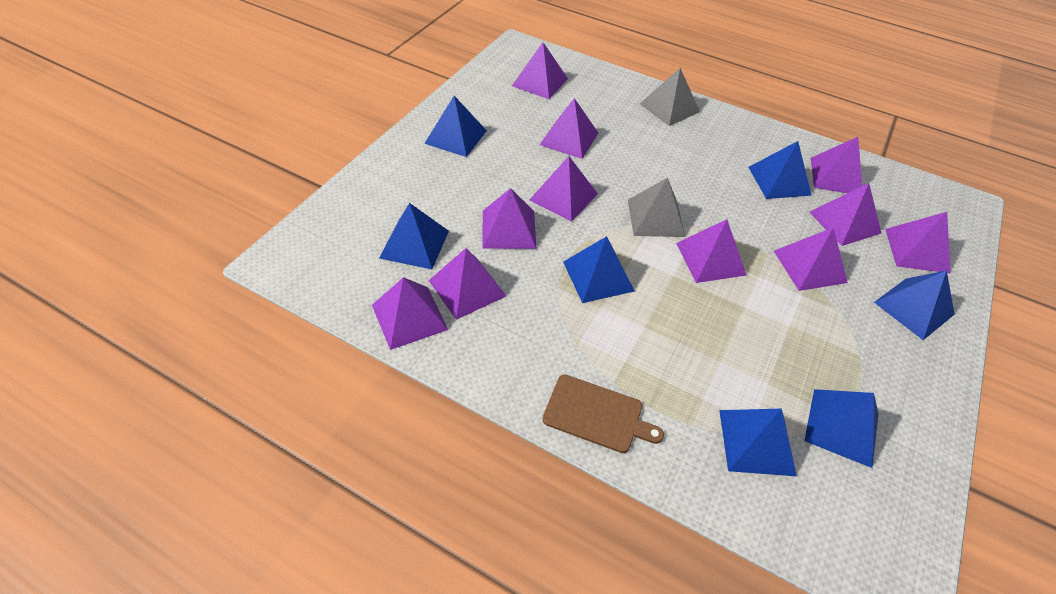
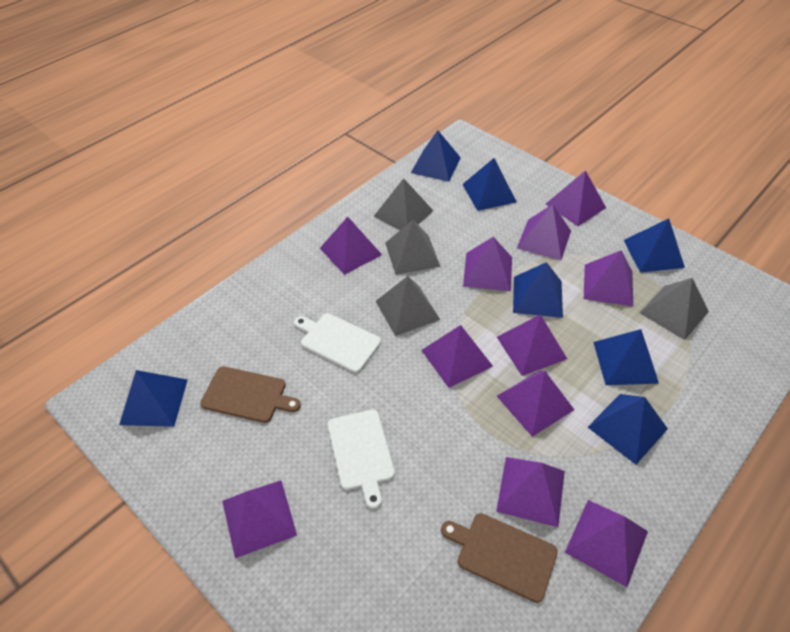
brown cutting board: [542,375,664,453] = 1 -> [200,366,301,423] [441,513,558,603] = 2
grey pyramid: [628,177,685,237] [640,68,700,126] = 2 -> [373,178,433,230] [376,276,440,336] [385,220,441,275] [640,278,709,340] = 4
white cutting board: none = 0 -> [294,313,381,373] [328,409,395,509] = 2

